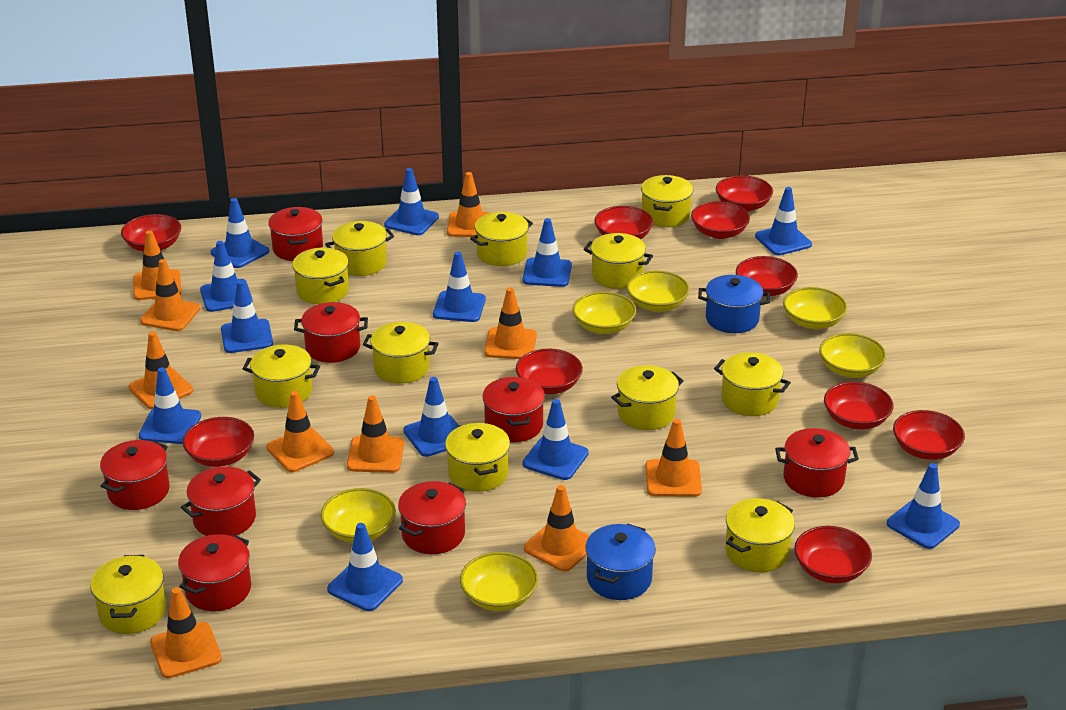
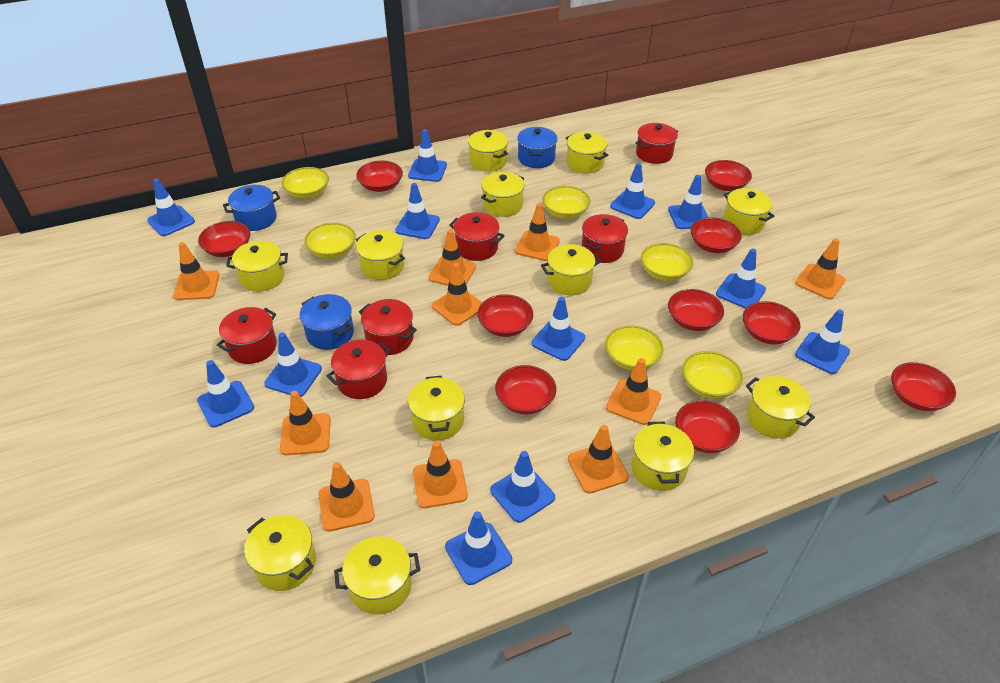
blue pot: [585,524,656,600] [698,275,770,333] = 2 -> [223,185,280,231] [300,294,354,350] [517,127,557,168] = 3
red pot: [100,440,170,510] [178,534,251,611] [181,466,261,536] [268,207,323,261] [294,302,368,363] [398,481,466,554] [482,377,545,442] [775,428,859,498] = 8 -> [217,307,277,364] [327,340,391,399] [359,299,417,355] [449,212,505,261] [582,214,628,263] [636,123,678,164] = 6

